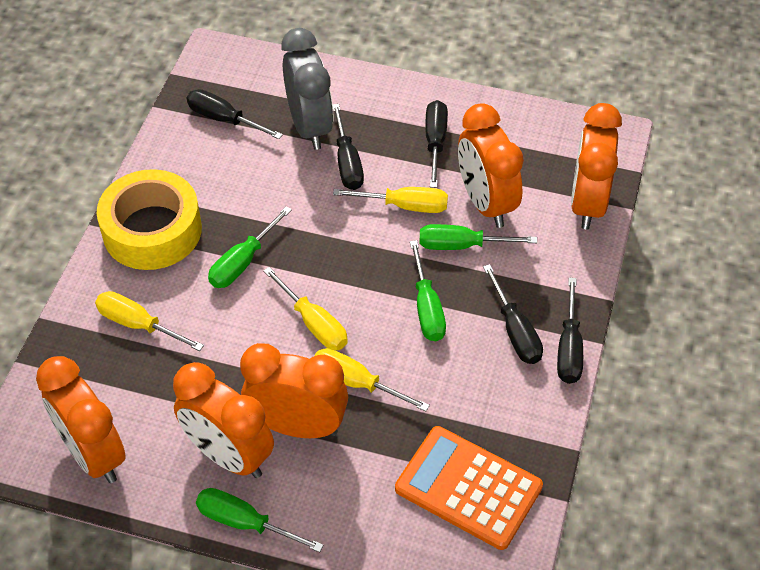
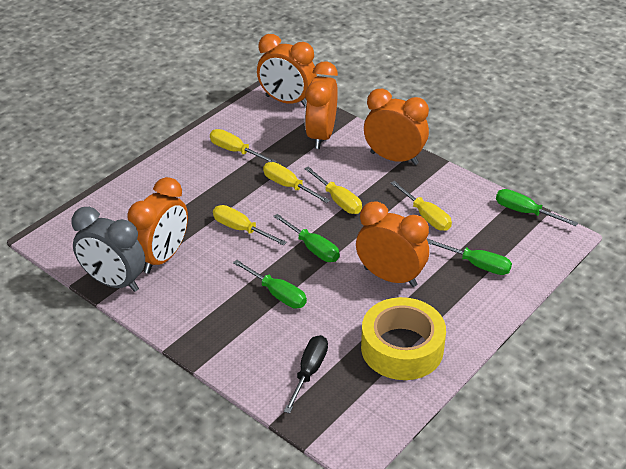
black screwdriver: [187,89,283,139] [333,104,364,190] [425,100,448,188] [483,264,543,364] [557,278,583,384] = 5 -> [284,335,328,413] = 1
orange calculator: [395,426,543,550] = 1 -> none = 0
yellow screwdriver: [95,291,204,351] [263,267,348,350] [315,348,430,412] [333,187,448,213] = 4 -> [210,129,277,162] [213,205,287,245] [263,162,330,203] [304,166,362,214] [391,181,452,231] = 5

